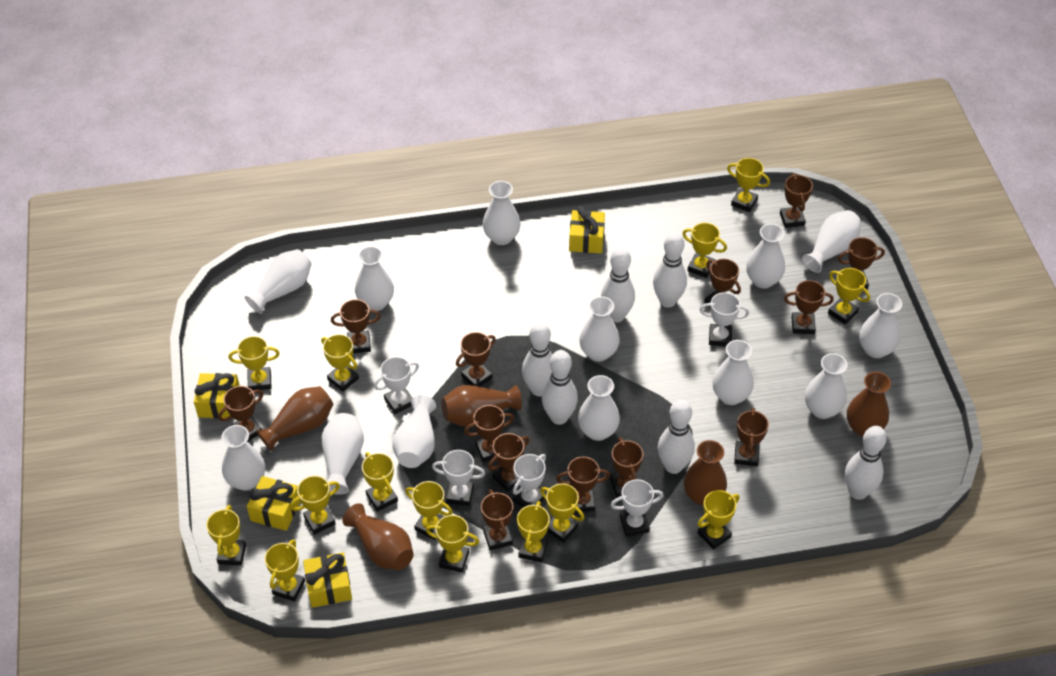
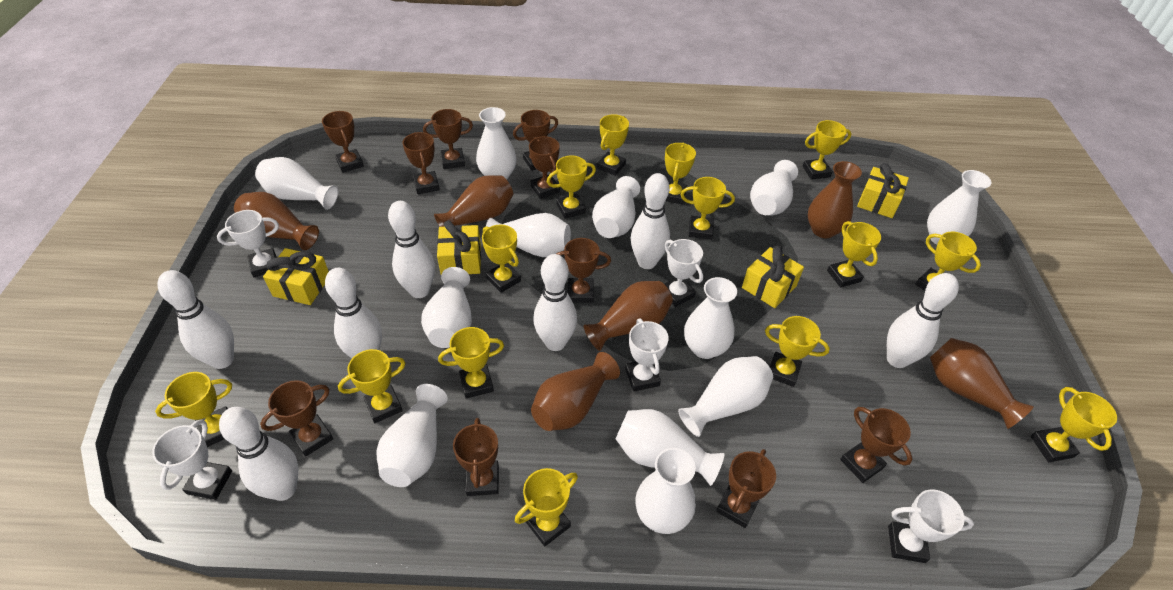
brown trophy: [218,386,264,442] [331,299,381,354] [456,332,496,387] [464,405,514,462] [481,489,513,551] [488,433,529,492] [556,457,610,512] [610,438,643,498] [705,259,741,307] [734,407,769,466] [780,173,813,228] [784,280,834,334] [838,237,885,289] = 13 -> [260,380,333,457] [322,111,364,173] [403,132,440,194] [423,109,473,169] [453,418,499,496] [513,110,558,171] [529,136,560,199] [556,238,611,303] [716,449,776,528] [840,407,912,483] = 10
brown vase: [256,386,333,451] [343,503,414,570] [442,385,522,426] [684,440,727,506] [847,372,891,437] = 5 -> [234,192,319,250] [434,175,513,227] [531,352,620,431] [584,281,673,351] [808,161,862,238] [930,338,1034,429] = 6
white bowling pin: [522,321,553,396] [542,350,578,425] [601,247,635,322] [653,232,687,308] [658,399,695,474] [845,426,887,500] = 6 -> [157,270,234,369] [219,407,299,501] [325,268,382,358] [388,201,435,298] [533,254,577,351] [631,173,670,269] [887,273,959,368] = 7
white vase: [221,425,265,491] [245,249,312,314] [322,413,364,495] [355,246,394,311] [392,395,436,468] [483,181,521,245] [578,375,620,441] [579,296,620,362] [712,340,754,405] [746,224,785,289] [802,210,861,273] [805,353,848,419] [859,293,902,358] = 13 -> [255,157,338,210] [376,384,448,487] [421,267,472,348] [476,107,517,180] [486,213,571,257] [592,176,640,238] [616,409,724,486] [635,448,696,534] [678,356,773,437] [684,277,737,359] [750,160,798,216] [927,170,991,245] = 12

